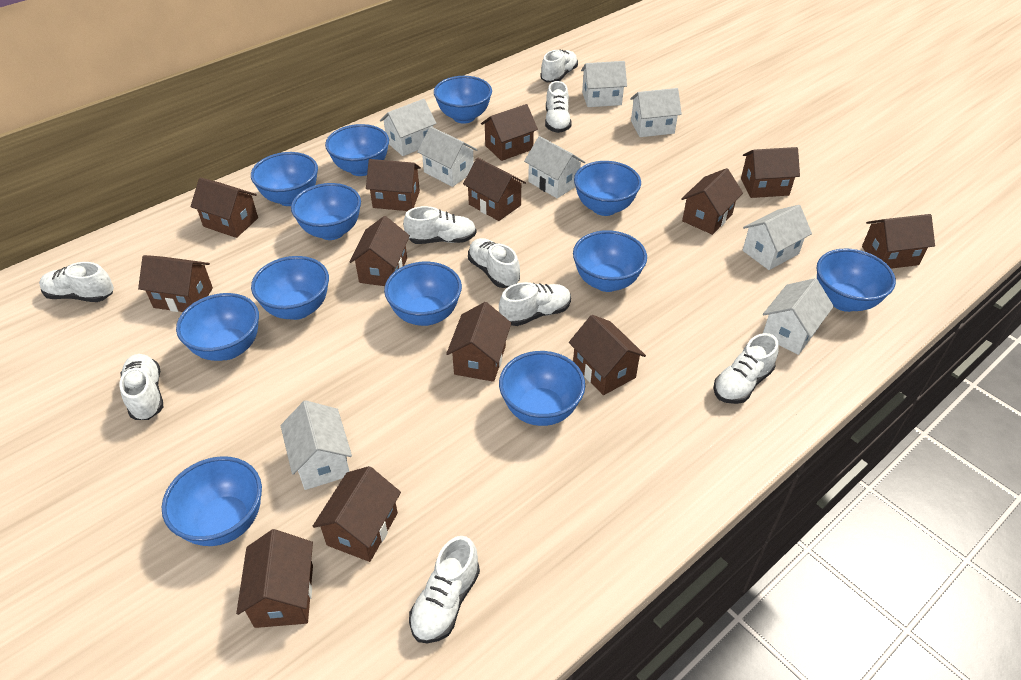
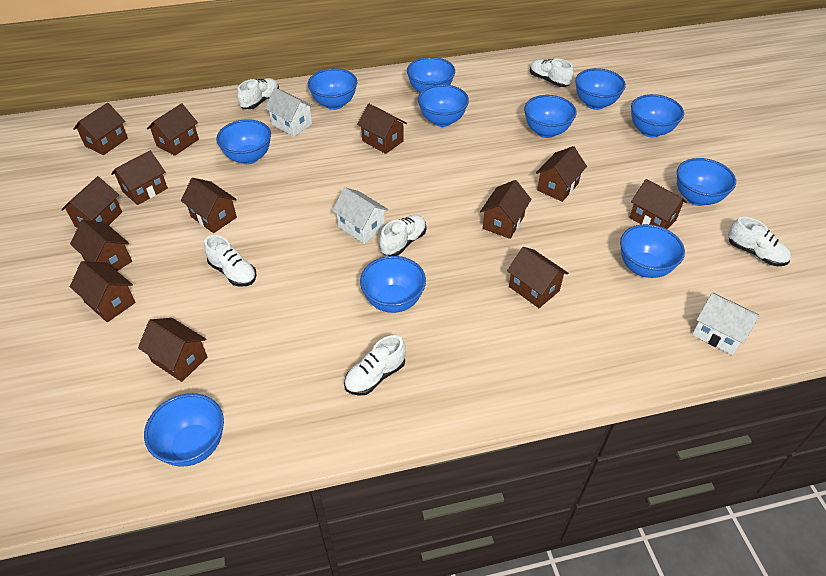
blue bowl: [162,456,262,546] [176,293,259,361] [251,152,318,206] [251,256,329,320] [291,183,361,240] [325,124,389,176] [384,262,462,326] [434,76,492,124] [499,351,585,426] [573,230,647,292] [574,161,641,216] [817,248,896,312] = 12 -> [144,393,224,467] [216,119,271,165] [308,68,357,110] [360,256,426,313] [407,57,455,92] [418,84,469,127] [524,95,577,138] [575,68,626,110] [620,224,685,278] [631,94,684,138] [677,158,736,206] = 11
white house: [281,400,352,490] [380,99,437,156] [417,126,478,187] [524,136,585,198] [581,61,627,107] [630,88,682,137] [743,205,812,270] [763,278,834,355] = 8 -> [265,88,314,136] [332,187,389,244] [692,293,759,355] = 3
white shoe: [39,262,114,302] [120,354,163,420] [403,206,476,244] [409,536,480,643] [468,238,520,288] [499,282,571,326] [540,50,578,83] [545,81,572,133] [713,333,779,404] = 9 -> [204,235,257,287] [237,78,279,109] [344,335,406,396] [379,215,426,256] [530,59,574,87] [728,217,791,266] = 6

